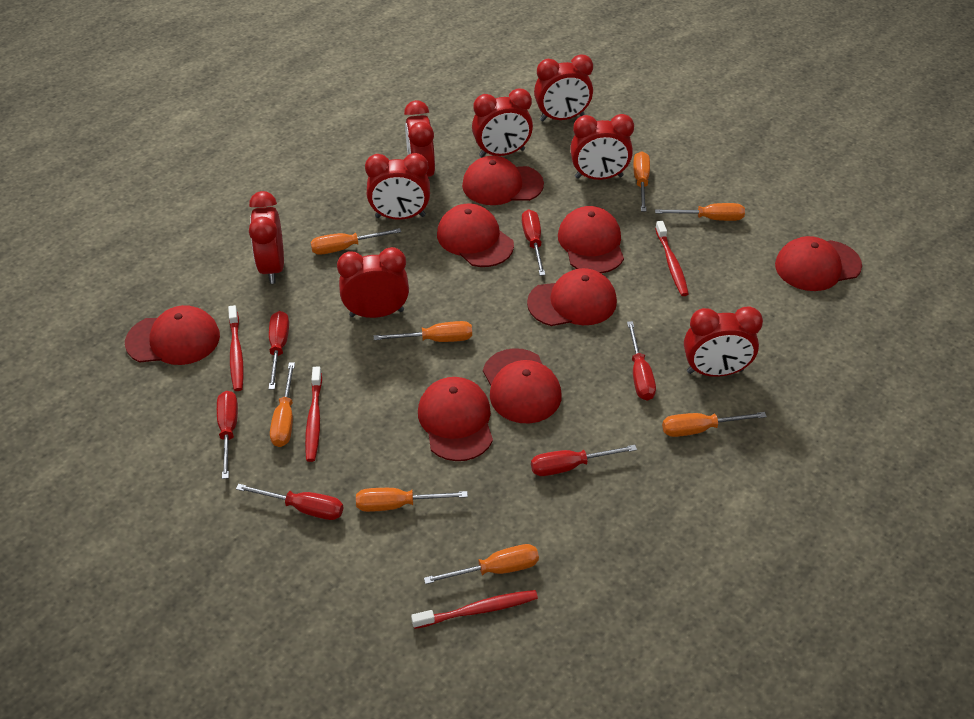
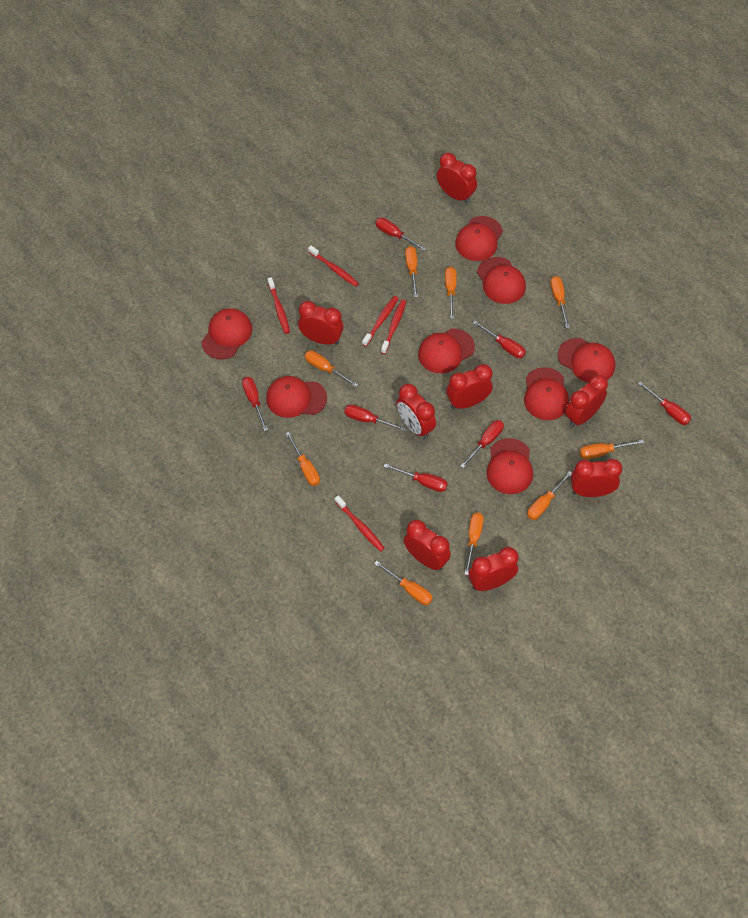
orange screwdriver: [270,363,295,447] [310,228,401,255] [356,488,468,512] [374,321,472,342] [424,544,539,584] [633,151,650,212] [655,203,745,221] [662,412,767,437] = 8 -> [285,432,320,486] [305,350,358,387] [374,561,433,605] [405,246,418,297] [445,267,457,319] [465,513,484,575] [527,471,572,520] [550,276,570,328] [580,439,644,459] = 9
red screwdriver: [217,391,238,479] [236,484,343,520] [269,311,289,390] [522,209,545,276] [531,445,637,476] [627,321,656,401] = 6 -> [242,377,268,431] [345,405,407,432] [375,218,426,251] [384,464,448,492] [460,420,504,468] [473,321,526,358] [638,381,691,425] = 7
red toothbrush: [228,305,244,391] [305,367,322,462] [411,590,538,629] [655,221,689,296] = 4 -> [267,277,290,334] [308,245,359,287] [335,496,385,552] [362,296,398,347] [381,300,406,354] = 5

